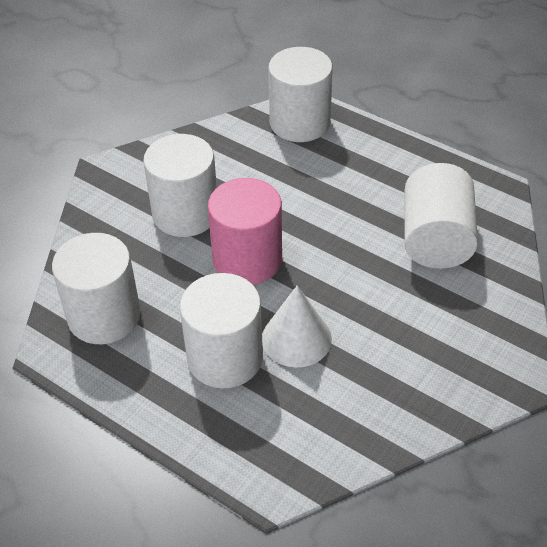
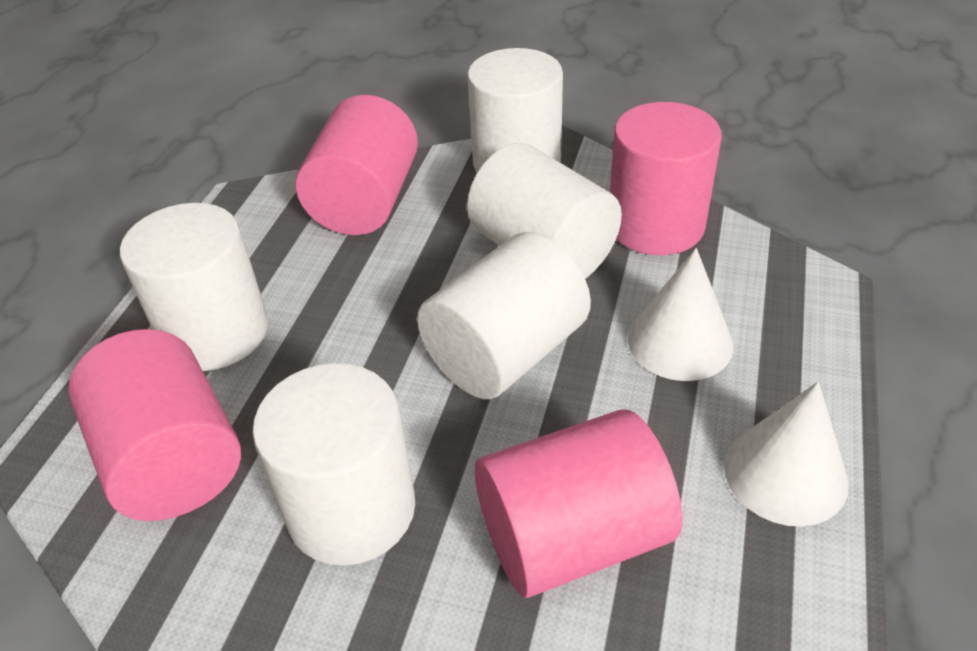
pink cylinder: [208,178,282,285] = 1 -> [68,329,241,521] [296,95,418,235] [475,409,682,598] [610,102,722,255] = 4
white cone: [262,285,332,368] = 1 -> [628,248,733,381] [724,381,849,527] = 2

